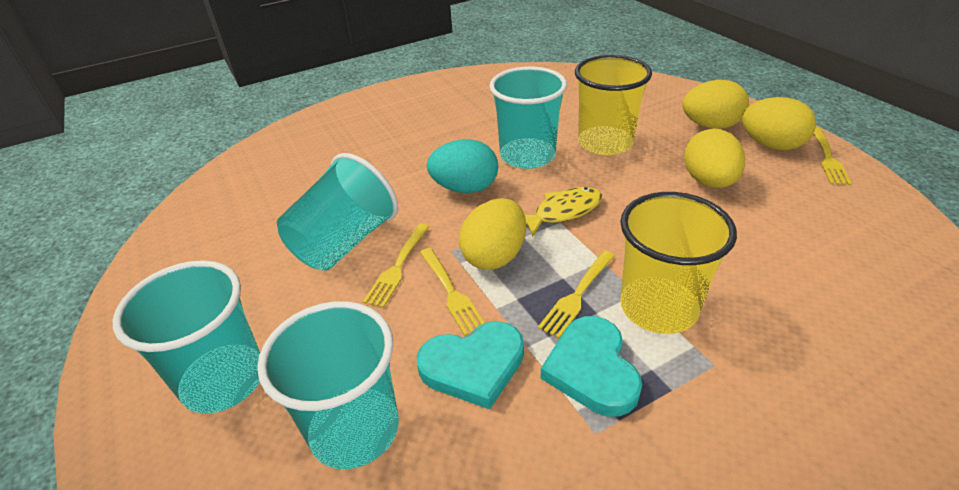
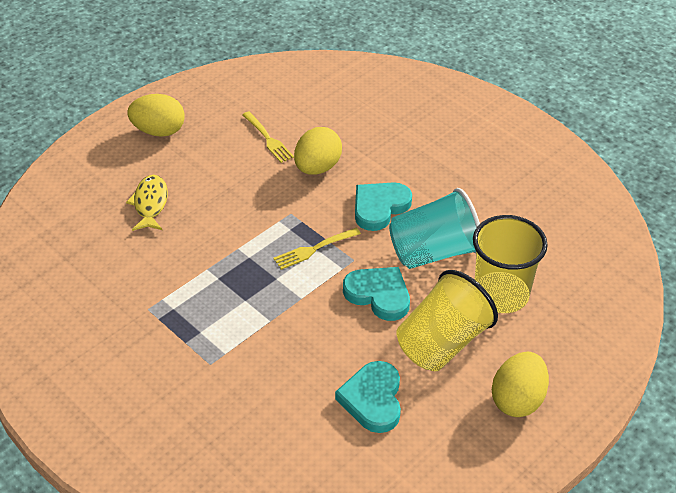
turquoise cup: [113,260,260,414] [257,301,399,469] [277,153,398,271] [489,66,567,169] = 4 -> [389,188,480,269] = 1
turquoise egg: [427,139,498,193] = 1 -> none = 0
turquoise heart: [417,321,524,409] [541,316,642,417] = 2 -> [335,361,401,433] [343,267,410,321] [355,182,412,231] = 3
yellow egg: [459,198,526,270] [682,80,749,129] [684,128,745,188] [742,97,816,150] = 4 -> [127,94,184,137] [294,127,342,175] [492,352,549,417] = 3
yellow fork: [363,224,429,308] [420,248,485,336] [538,251,615,338] [813,127,852,185] = 4 -> [242,111,294,163] [273,228,361,270] = 2

